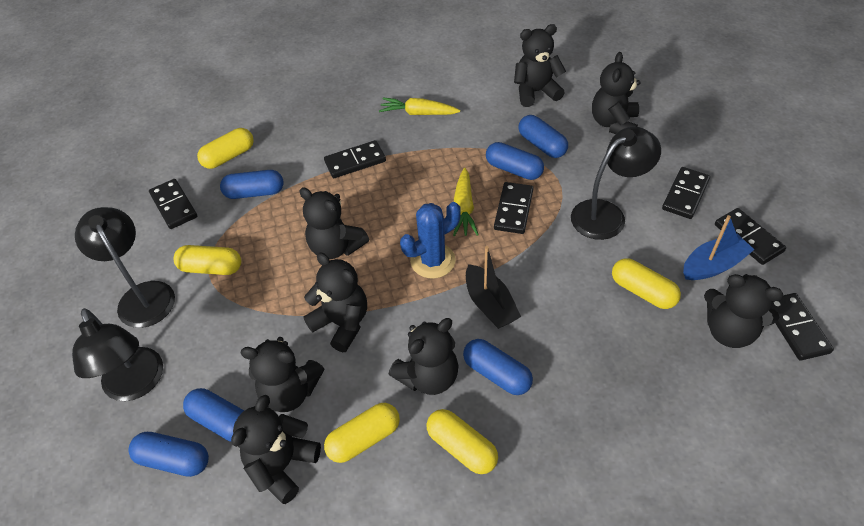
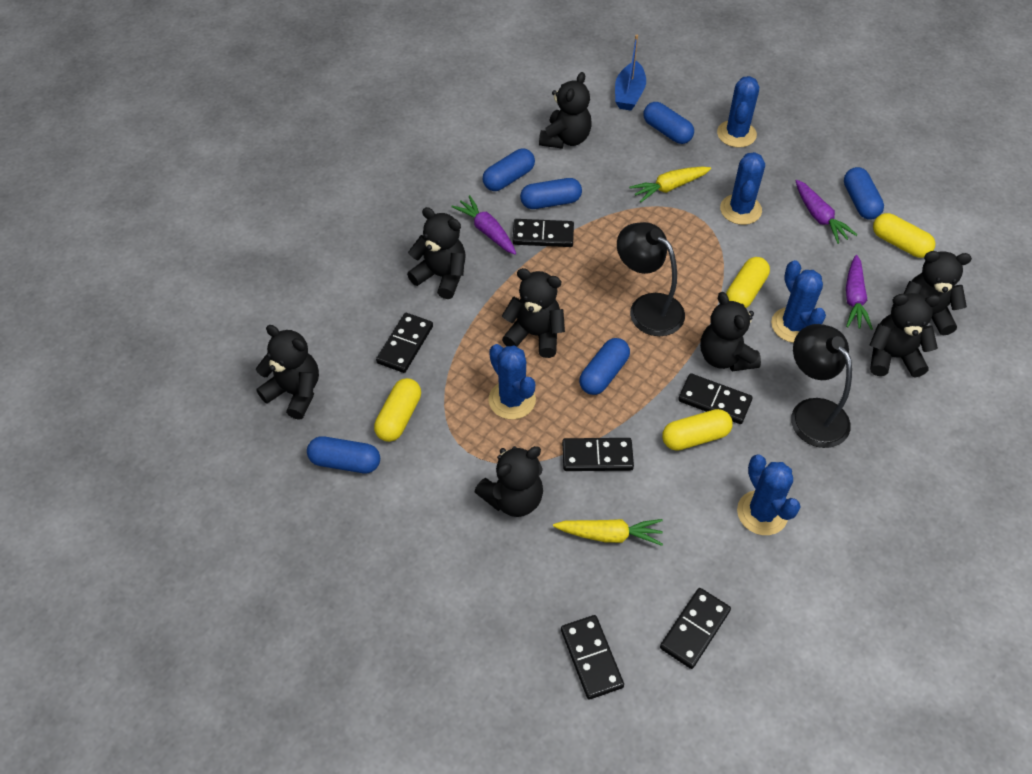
black boat: [466,246,521,329] = 1 -> none = 0
black lamp: [72,308,163,401] [75,207,175,328] [571,127,661,240] = 3 -> [617,222,685,336] [791,324,852,448] = 2
blue cactus: [400,202,461,278] = 1 -> [488,344,536,419] [717,76,759,148] [720,152,765,225] [737,455,800,535] [771,260,826,343] = 5
purple carrot: none = 0 -> [451,195,516,255] [795,180,857,244] [846,255,873,330] = 3
yellow capsule: [174,245,241,275] [197,128,254,169] [324,403,400,463] [427,409,498,474] [612,258,681,309] = 5 -> [374,378,421,442] [662,409,733,451] [726,257,770,308] [873,213,936,258] = 4

